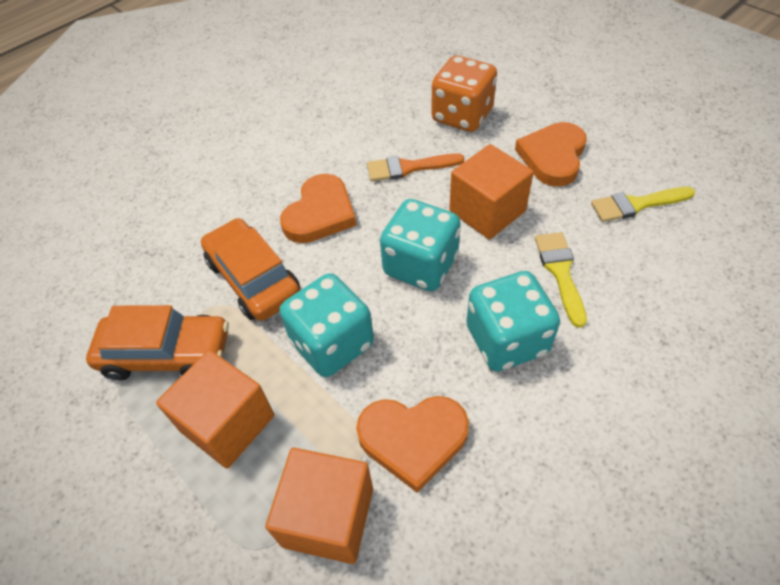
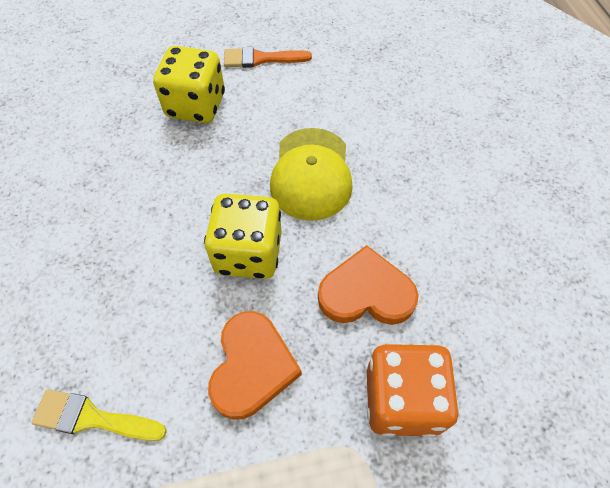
orange car: [86,305,229,380] [201,218,300,321] = 2 -> none = 0
orange cube: [156,350,274,468] [265,448,373,564] [449,144,534,239] = 3 -> none = 0
orange heart: [280,174,357,243] [356,396,469,493] [515,122,587,187] = 3 -> [208,311,302,420] [318,245,419,325] = 2
turquoise dice: [279,273,374,377] [380,199,461,291] [467,271,560,371] = 3 -> none = 0
yellow brush: [535,232,587,328] [591,187,695,222] = 2 -> [31,389,167,441] = 1
yellow cap: none = 0 -> [270,128,353,221] = 1
yellow dice: none = 0 -> [153,46,225,123] [204,194,282,279] = 2

